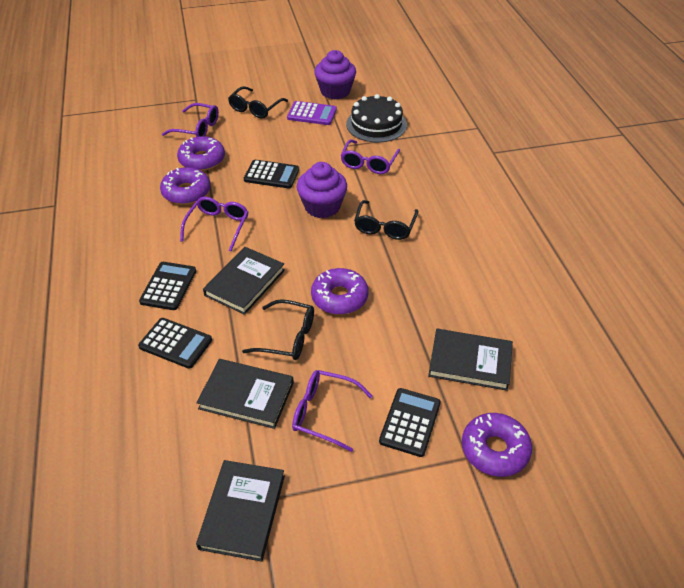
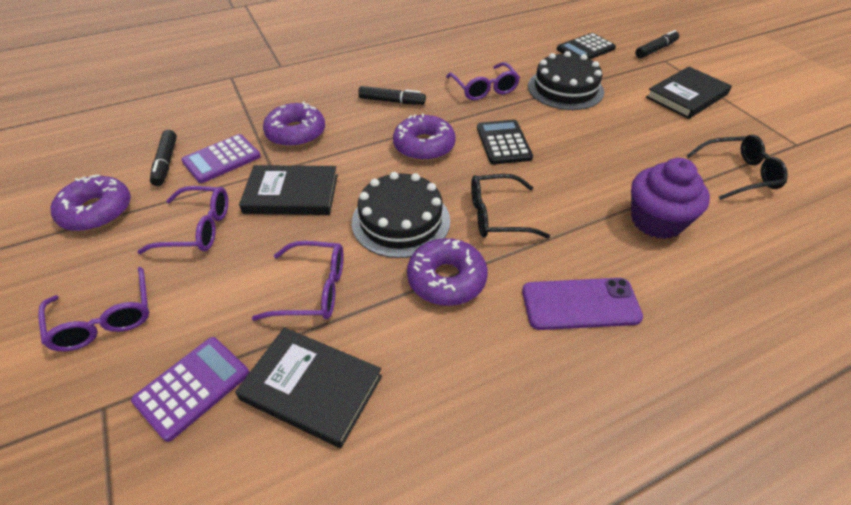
black book: [196,460,285,562] [197,359,294,429] [203,247,285,315] [428,329,513,391] = 4 -> [235,327,382,448] [239,165,338,215] [646,66,732,119] = 3
black cake: [346,94,407,142] = 1 -> [352,172,450,258] [528,51,604,110] = 2
black calculator: [138,318,212,369] [139,262,196,310] [244,160,299,188] [379,388,441,457] = 4 -> [477,120,533,165] [557,33,616,59] = 2
black glasses: [228,86,288,119] [242,299,314,360] [354,200,419,240] = 3 -> [471,174,550,239] [686,135,788,200] = 2
black marker: none = 0 -> [150,130,177,186] [358,86,426,105] [635,30,679,58] = 3
purple calculator: [287,101,337,125] = 1 -> [131,337,249,442] [181,134,261,183] = 2
purple cupcake: [297,162,347,218] [314,50,356,99] = 2 -> [631,158,710,239] = 1
purple phone: none = 0 -> [522,278,643,330] = 1

